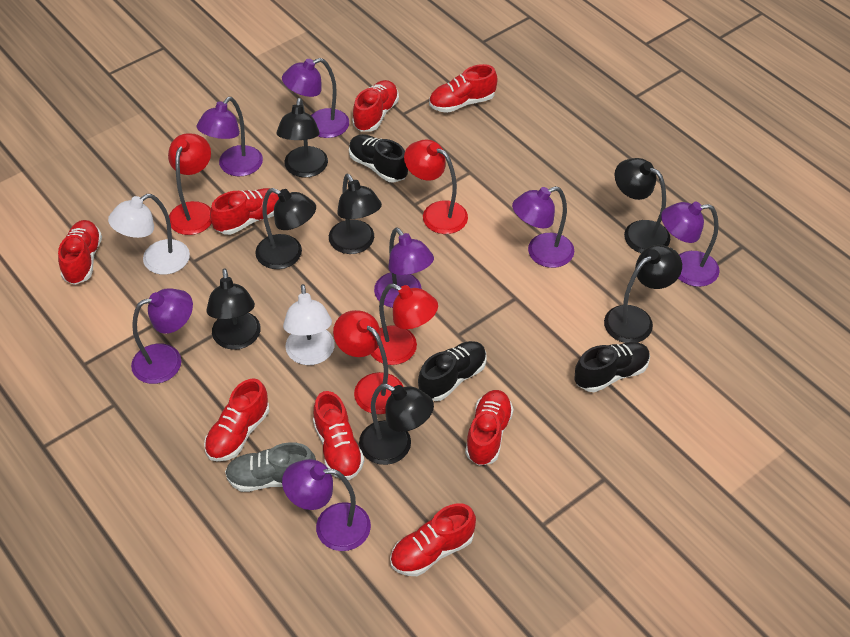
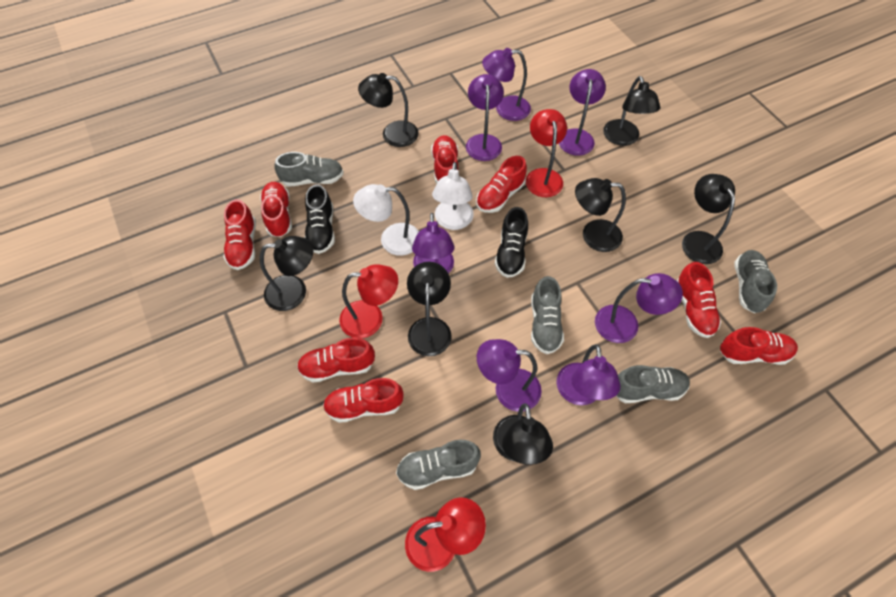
black shoe: [349,134,408,183] [418,341,486,401] [575,342,650,392] = 3 -> [305,184,335,254] [495,207,528,278] = 2
grey shoe: [225,442,316,492] = 1 -> [274,152,344,187] [396,440,481,490] [531,276,564,354] [616,365,690,403] [734,250,777,313] = 5
red lamp: [168,133,212,235] [333,310,403,414] [371,284,438,365] [404,139,468,234] = 4 -> [339,264,398,338] [405,497,486,572] [526,109,567,197] = 3

